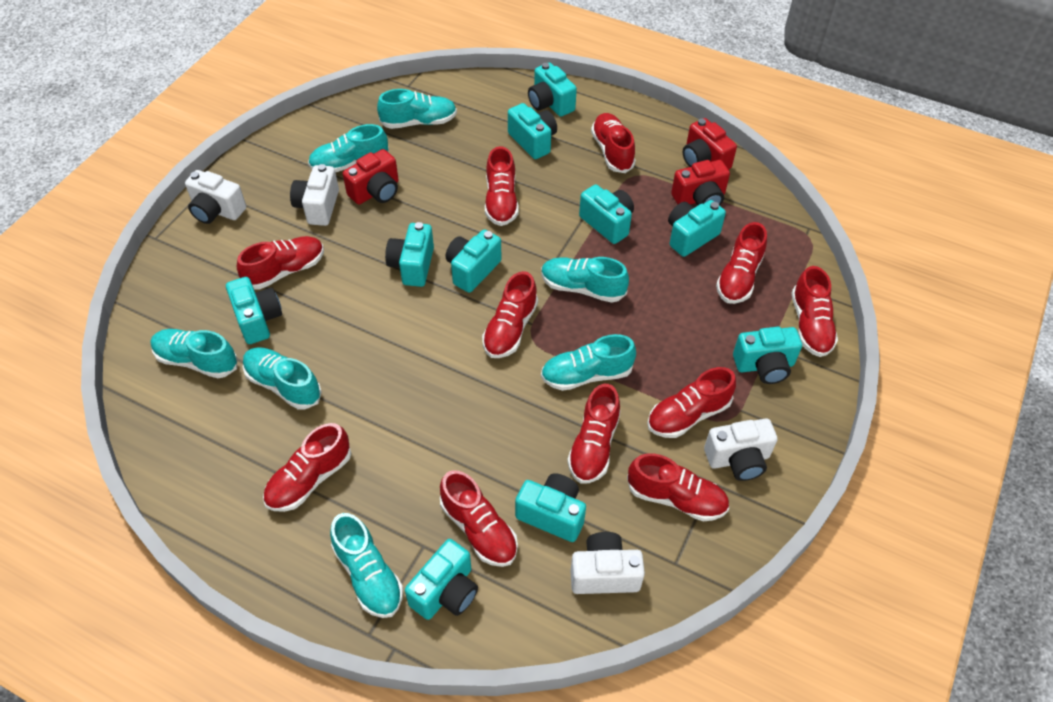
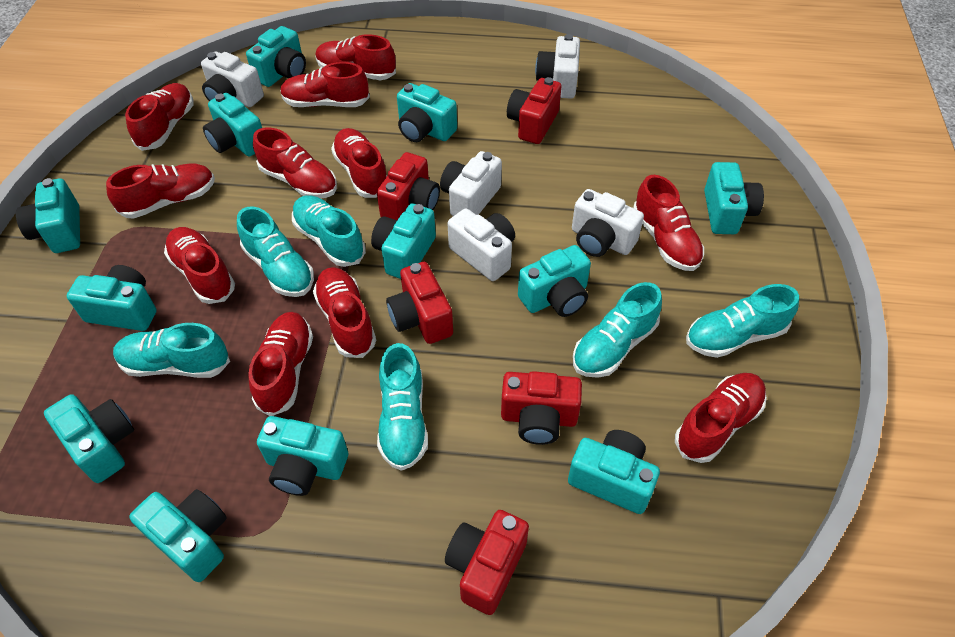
red camera: [343,149,399,205] [671,160,730,206] [683,118,737,170] = 3 -> [377,152,440,220] [386,262,453,344] [445,510,529,615] [501,371,582,445] [507,77,561,144] = 5
turquoise camera: [226,277,282,344] [385,222,434,287] [405,539,478,620] [446,229,502,293] [508,103,557,159] [515,473,586,542] [528,63,577,117] [579,184,634,244] [668,200,726,257] [733,327,802,384] = 10 -> [16,178,80,253] [44,394,134,483] [67,265,157,331] [129,489,227,582] [203,93,262,156] [246,26,306,87] [257,416,348,496] [371,203,436,279] [397,83,457,142] [518,245,591,317] [568,430,660,514] [704,162,764,234] = 12
turquoise shoe: [151,329,238,378] [243,347,322,410] [308,124,389,172] [330,513,403,618] [377,89,457,129] [541,334,636,391] [542,257,629,303] = 7 -> [113,323,230,378] [237,207,314,297] [292,195,366,267] [377,343,428,471] [573,282,662,378] [686,284,799,358] = 6
white camera: [185,170,246,224] [290,164,339,226] [570,532,645,594] [704,418,778,481] = 4 -> [201,52,264,107] [440,151,502,216] [447,208,515,281] [535,34,580,99] [572,189,644,257] = 5

